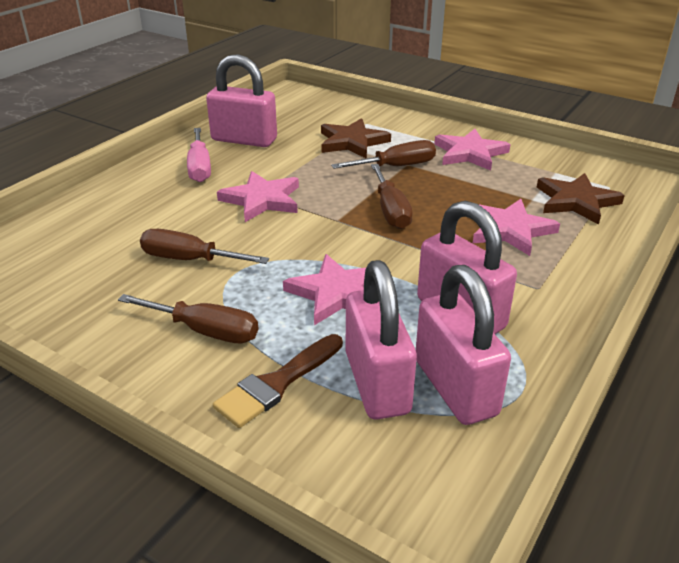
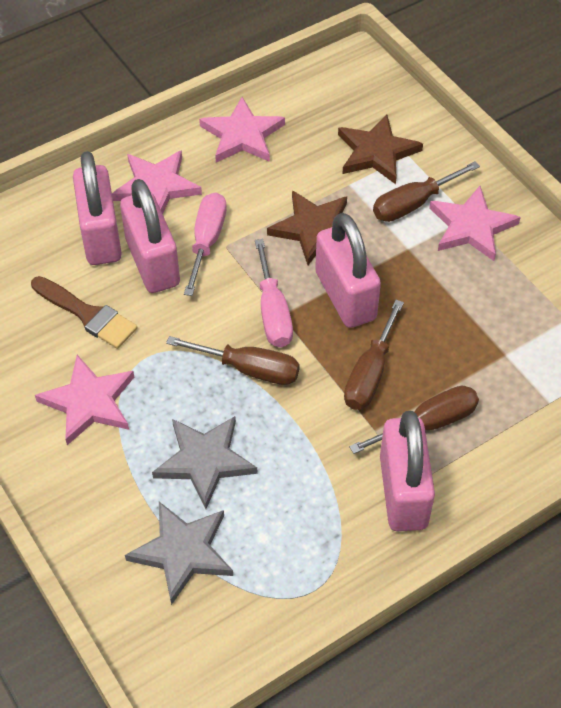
grey star: none = 0 -> [125,502,233,605] [152,416,258,509] = 2
pink screwdriver: [187,128,211,182] = 1 -> [184,192,227,296] [255,239,293,347] = 2

